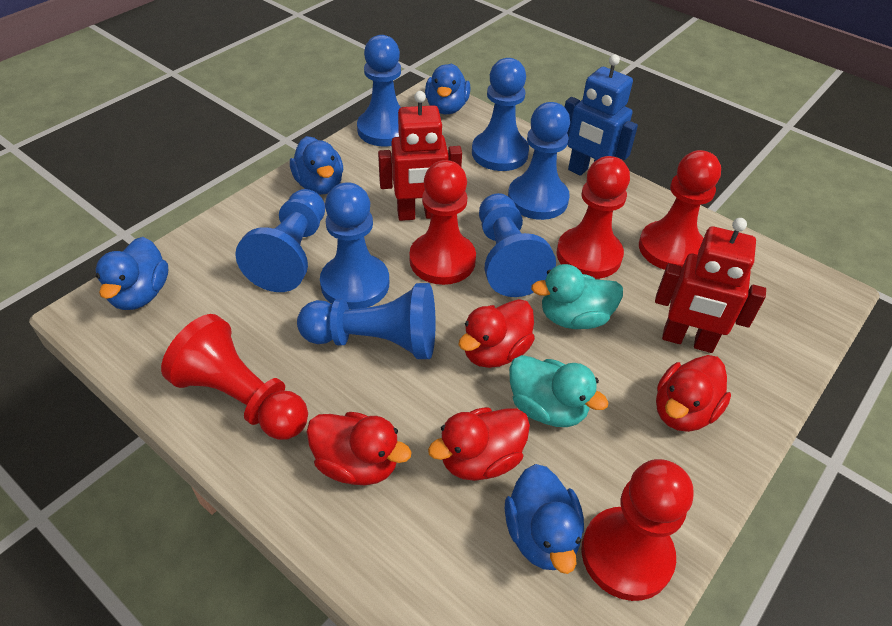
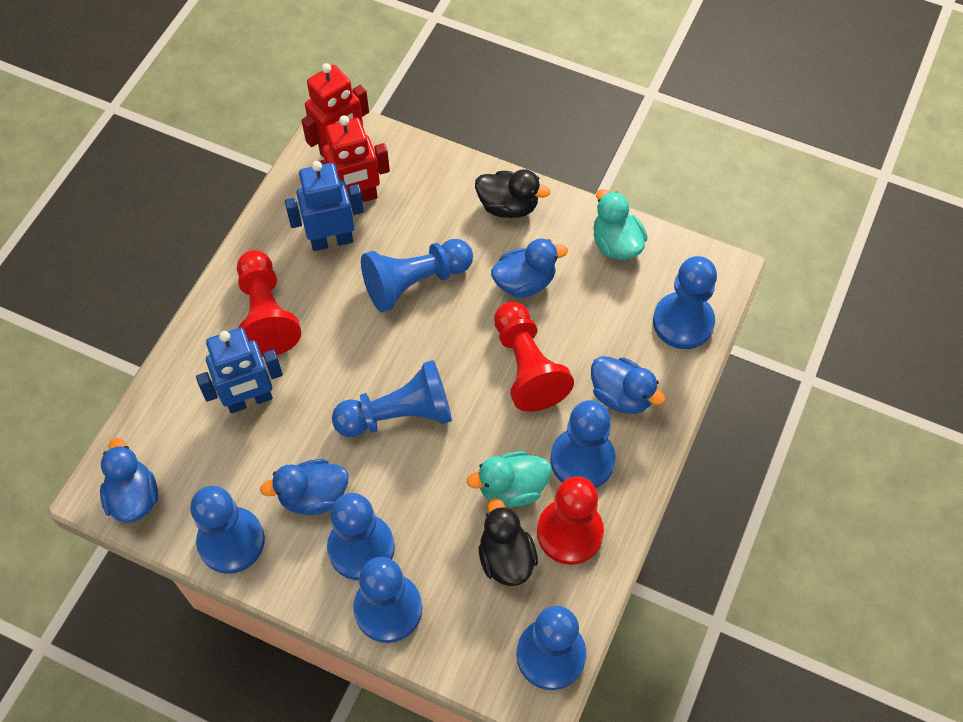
black duck: none = 0 -> [475,169,550,218] [479,498,538,586] = 2
blue pawn: [235,189,325,292] [297,283,436,359] [320,182,389,310] [357,35,401,146] [472,58,529,171] [479,193,556,297] [508,102,570,220] = 7 -> [190,486,265,574] [327,493,395,580] [332,360,452,437] [353,557,422,643] [361,239,473,312] [516,606,586,690] [550,400,616,488] [653,256,717,349] = 8
blue robot: [565,54,638,176] = 1 -> [196,328,283,413] [285,161,364,251] = 2
red duck: [307,412,412,485] [428,407,530,481] [458,299,535,368] [656,355,731,432] = 4 -> none = 0
red pawn: [161,314,308,440] [409,160,476,285] [556,156,630,279] [581,459,693,601] [639,150,721,270] = 5 -> [237,250,301,357] [494,302,574,412] [537,476,604,565] = 3

